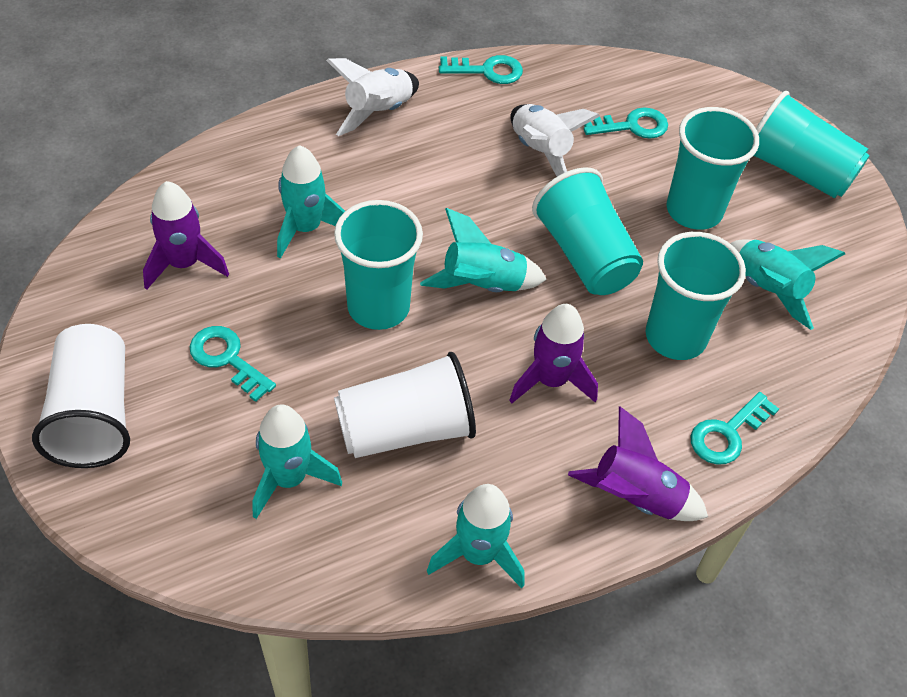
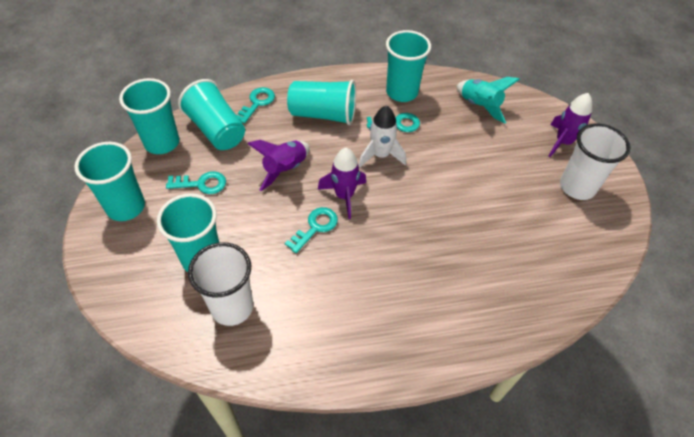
turquoise cup: [334,200,423,330] [532,167,643,295] [646,232,746,360] [667,107,759,230] [754,91,870,198] = 5 -> [74,142,145,221] [119,78,179,154] [157,193,219,272] [178,79,245,150] [287,80,356,125] [386,30,431,102] = 6
turquoise rocket: [253,405,342,519] [277,145,345,259] [420,208,547,292] [427,484,524,588] [730,239,845,330] = 5 -> [456,77,520,124] = 1
white rocket: [326,58,419,136] [510,104,600,176] = 2 -> [359,105,406,167] = 1

